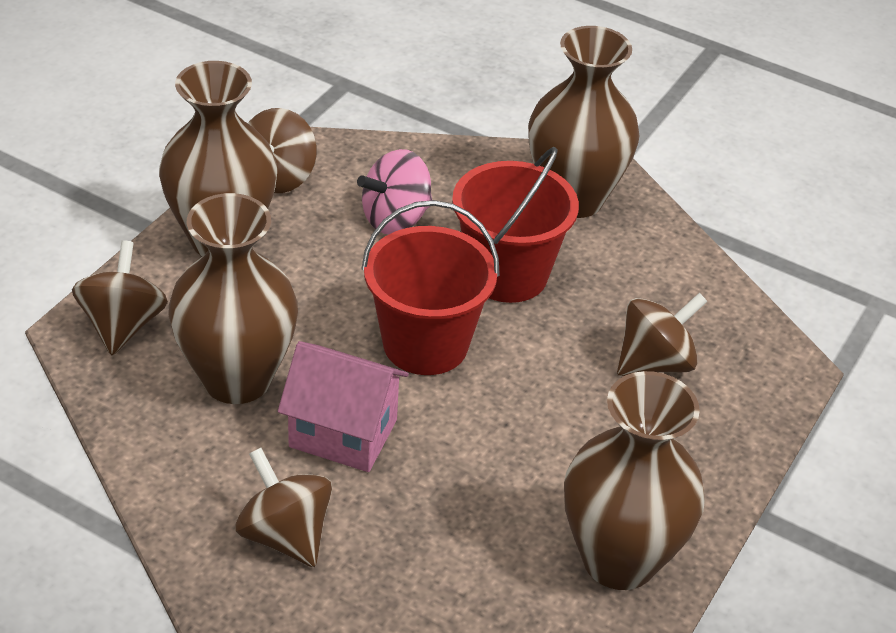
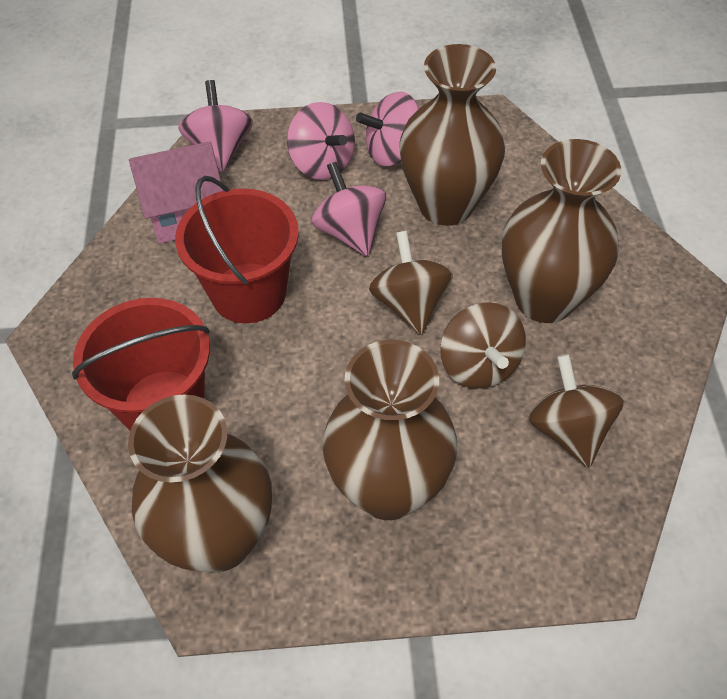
brown spinning top: [72,240,168,355] [235,448,332,567] [248,108,317,193] [617,293,708,376] = 4 -> [369,231,453,335] [440,302,526,389] [528,354,624,468] = 3
pink spinning top: [357,149,432,234] = 1 -> [178,80,253,172] [287,102,355,180] [311,162,386,256] [356,92,419,166] = 4

